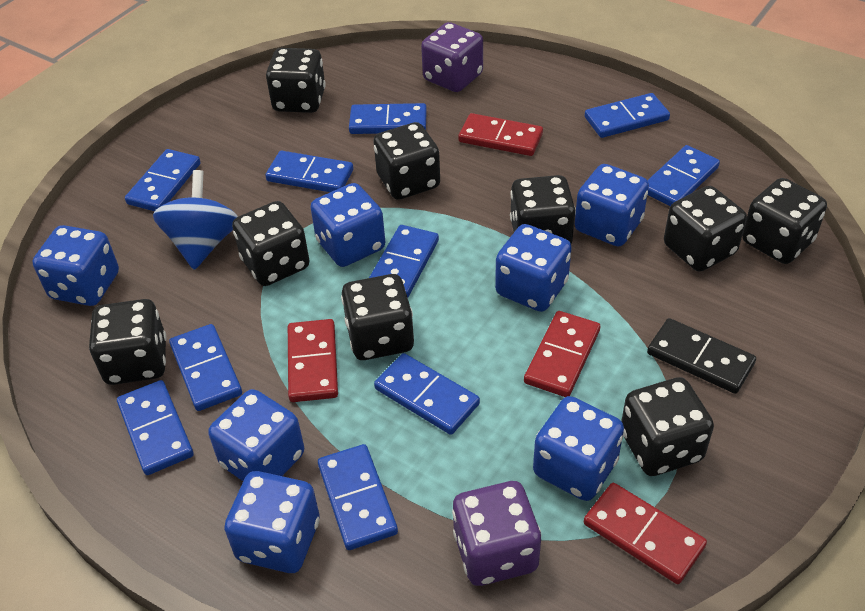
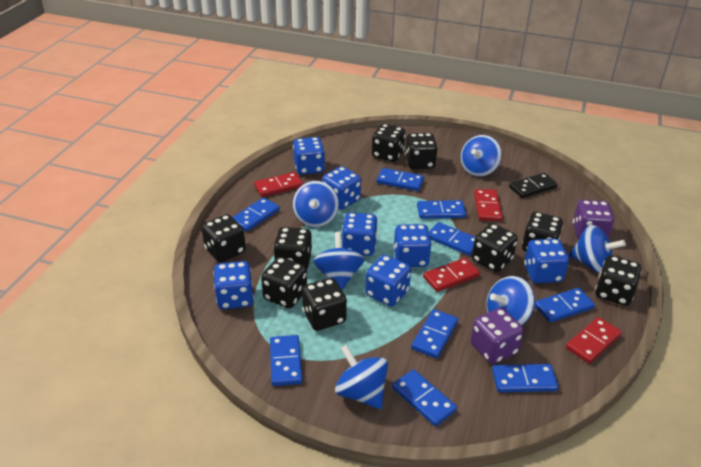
blue domino: [117,380,194,475] [125,149,201,211] [169,324,242,411] [265,151,353,192] [318,444,398,550] [349,103,427,134] [369,225,439,297] [374,353,480,435] [585,93,670,138] [647,145,720,206] = 10 -> [233,198,280,232] [270,335,302,386] [376,168,424,191] [392,369,457,426] [411,309,458,359] [417,200,466,219] [429,222,475,256] [492,364,558,392] [535,288,595,323] = 9
blue spinning top: [153,170,238,270] = 1 -> [293,181,339,227] [313,232,365,290] [335,345,388,409] [461,135,502,177] [486,276,535,326] [569,225,626,273] = 6

